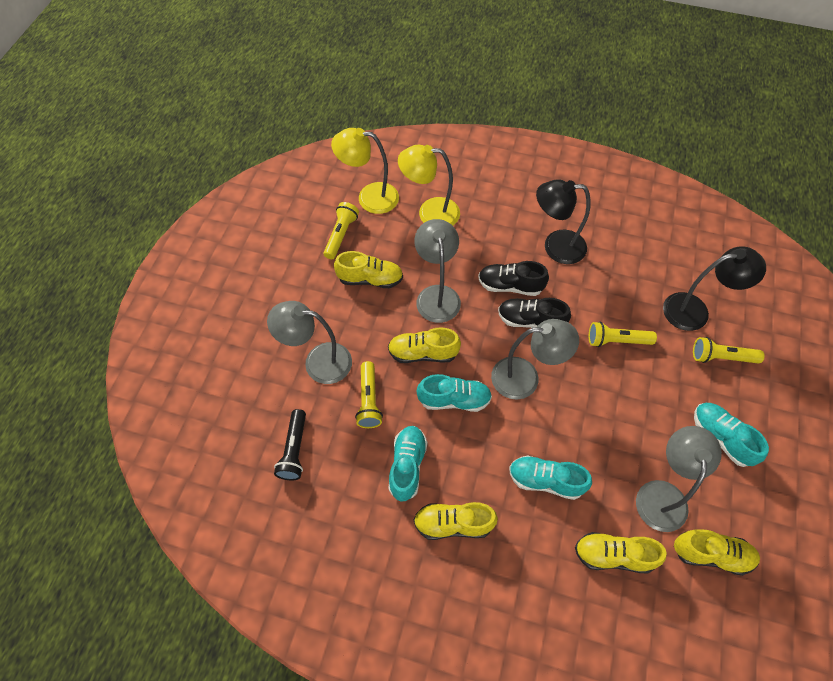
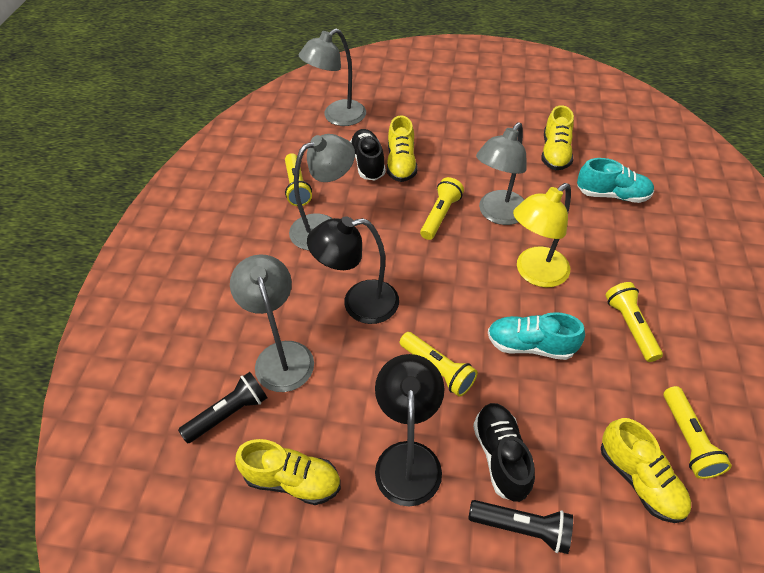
black flashlight: [274,409,306,480] = 1 -> [178,372,267,444] [468,500,573,554] = 2
turquoise shoe: [388,426,428,502] [416,374,492,412] [509,455,592,500] [694,403,769,467] = 4 -> [488,312,585,360] [577,158,654,203] = 2
yellow flashlight: [323,202,359,259] [355,361,383,428] [589,322,657,347] [693,337,765,364] = 4 -> [285,153,312,206] [400,332,478,397] [420,177,464,240] [606,282,663,362] [664,386,732,479] = 5
yellow lamp: [331,128,399,214] [398,145,460,226] = 2 -> [513,183,571,288] = 1
yellow shoe: [334,251,403,288] [388,327,461,363] [414,502,498,540] [575,532,667,574] [674,529,760,576] = 5 -> [235,439,341,505] [387,115,417,182] [541,105,574,170] [601,418,691,523] = 4

